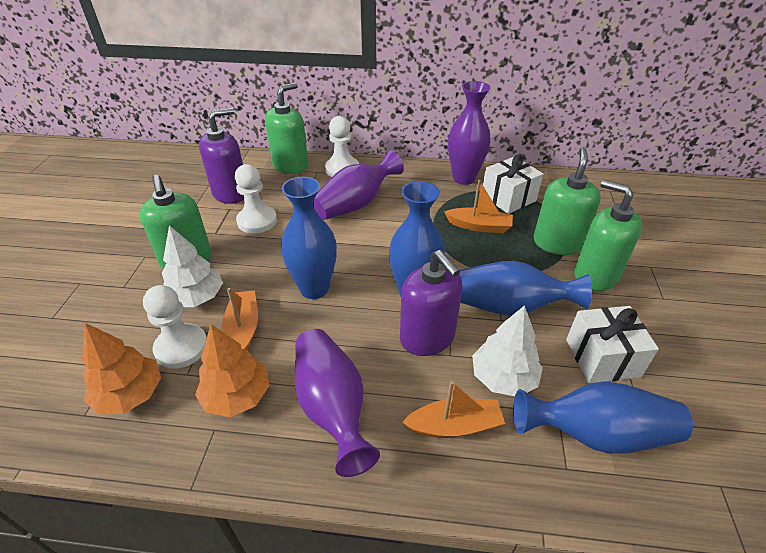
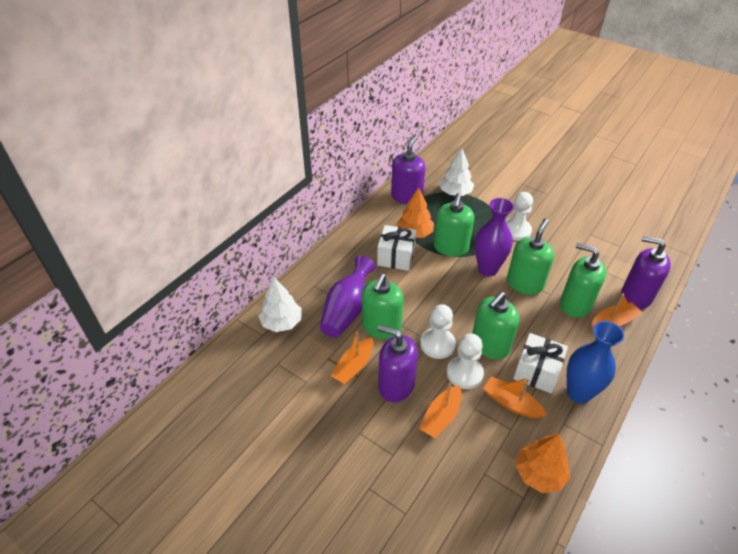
blue vase: [281,177,337,299] [389,181,445,297] [459,261,592,316] [513,381,693,454] = 4 -> [567,321,624,404] = 1
green soap dispenser: [139,175,212,269] [265,83,309,174] [534,147,601,255] [574,180,642,291] = 4 -> [362,274,404,339] [434,193,474,257] [472,292,519,359] [507,218,554,295] [560,243,606,318] = 5
orange boat: [222,288,258,350] [402,381,505,438] [444,180,513,233] = 3 -> [331,332,373,384] [419,383,462,438] [483,376,547,418] [591,294,643,329] = 4
purple soap dispenser: [199,108,244,204] [400,250,462,356] = 2 -> [377,325,418,402] [391,135,425,205] [621,236,671,309] = 3
purple vase: [295,329,380,477] [313,151,404,220] [448,81,491,185] = 3 -> [320,256,376,338] [475,198,514,276] = 2

